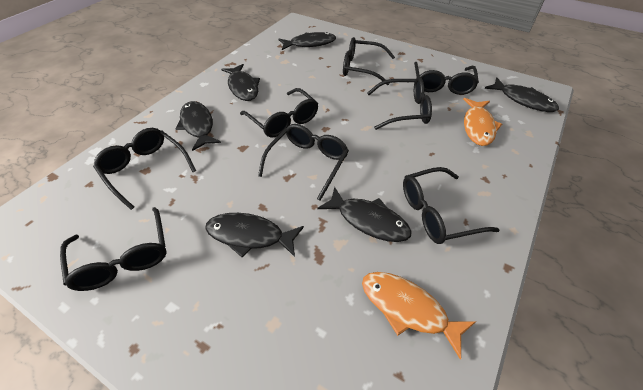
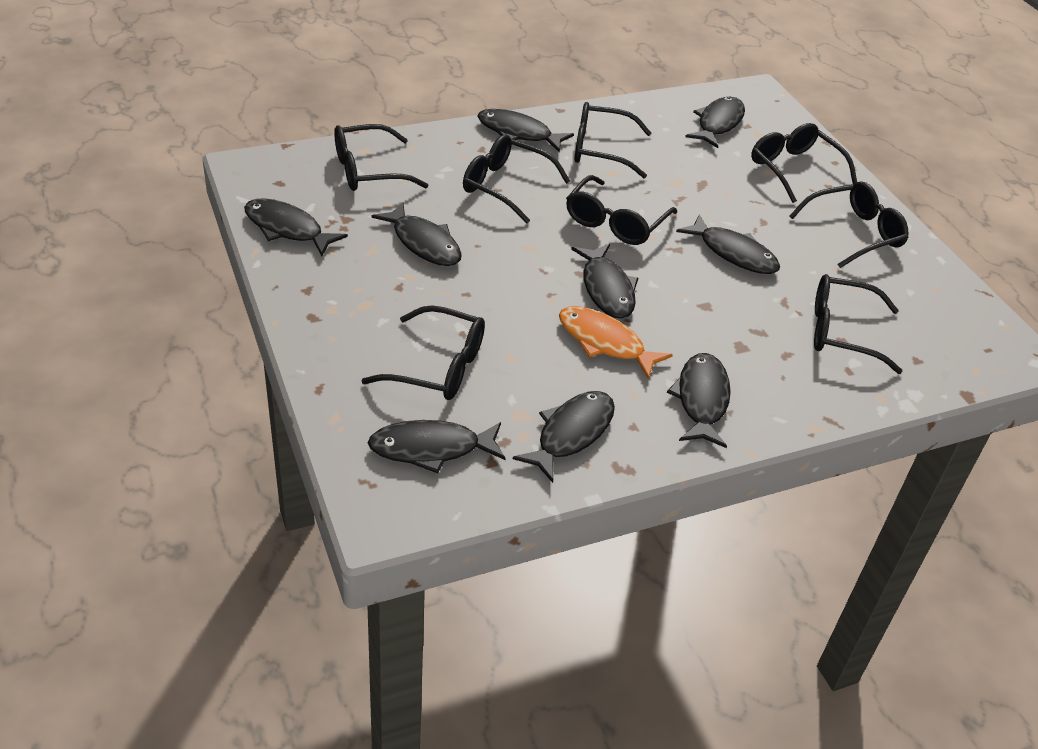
black fish: [175,101,221,151] [205,213,304,257] [221,64,260,101] [279,32,336,50] [317,187,412,242] [485,77,559,112] = 6 -> [244,198,348,256] [368,420,506,473] [371,202,462,266] [477,109,574,153] [513,391,615,483] [571,244,638,319] [667,353,731,448] [676,214,780,274] [685,97,745,148] = 9
orange fish: [362,272,475,360] [463,98,502,146] = 2 -> [559,306,673,379] = 1

